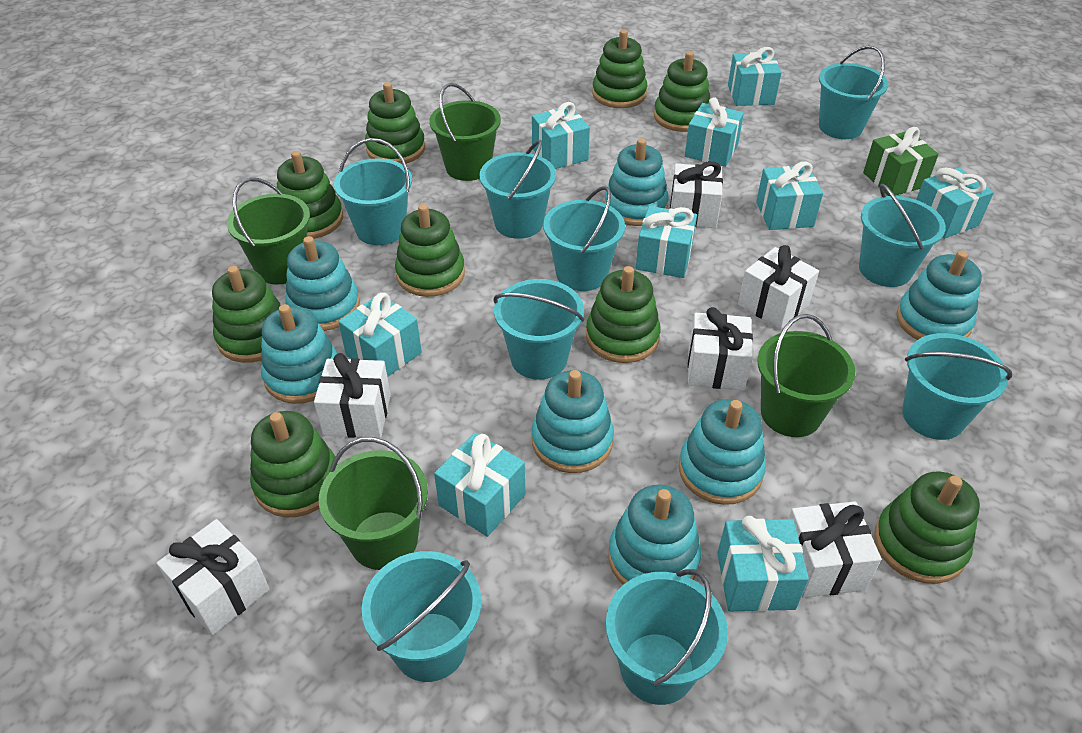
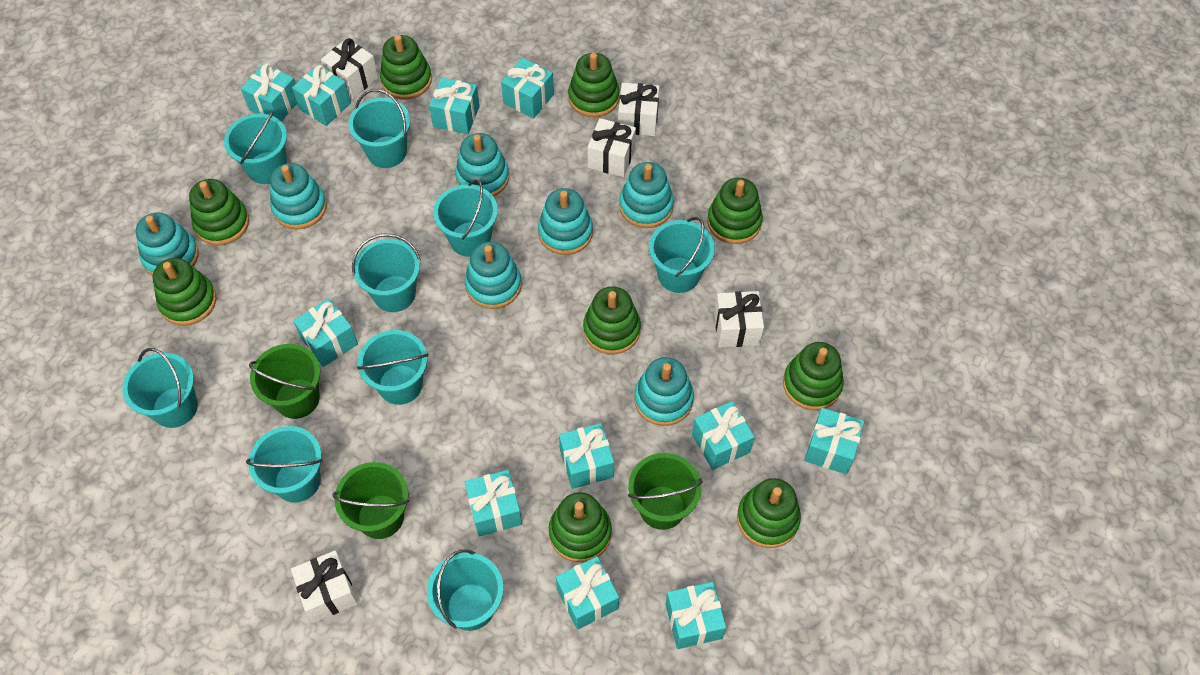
green bucket: [227,178,310,285] [319,437,428,570] [429,83,501,181] [757,314,855,437] = 4 -> [249,344,321,419] [332,462,409,539] [628,453,702,530] = 3
green gift: [863,127,939,196] = 1 -> none = 0
turquoise gift: [338,293,422,377] [434,433,525,537] [532,102,590,169] [636,206,697,278] [685,97,744,167] [717,516,809,612] [728,47,781,106] [756,162,823,230] [916,168,994,239] = 9 -> [241,63,297,122] [292,65,351,126] [293,298,358,367] [429,77,480,134] [465,470,522,537] [501,58,554,119] [556,556,619,630] [559,423,614,489] [665,582,726,649] [692,401,754,470] [805,408,864,474] = 11
white gift: [157,519,270,635] [314,353,391,438] [670,161,723,228] [688,307,753,391] [738,245,819,329] [788,501,881,598] = 6 -> [291,550,358,623] [321,38,378,99] [588,118,636,177] [618,83,659,136] [714,291,764,348] = 5

